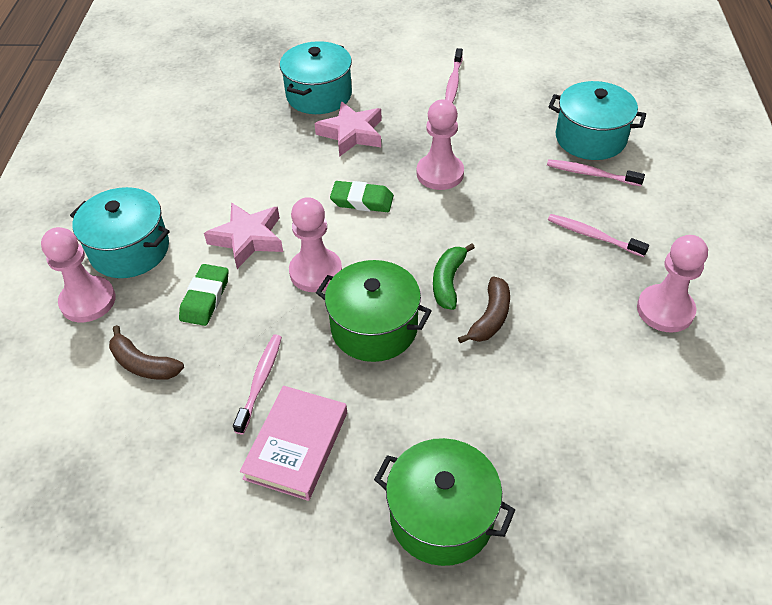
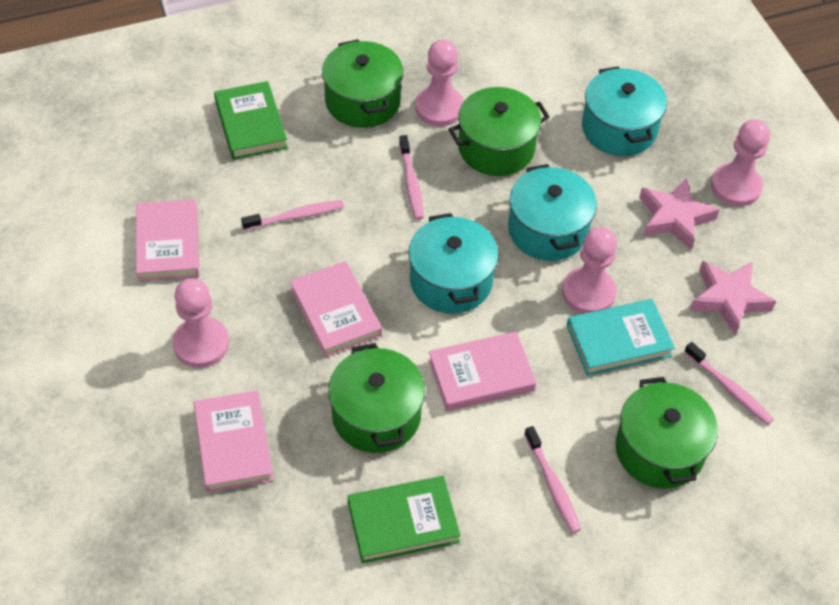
brown banana: [109,325,184,380] [458,276,510,343] = 2 -> none = 0
green banana: [433,243,475,310] = 1 -> none = 0
green book: none = 0 -> [214,81,288,160] [348,476,461,563] = 2
green eraser: [179,264,229,326] [330,181,394,212] = 2 -> none = 0
green pot: [316,260,431,362] [374,438,515,566] = 2 -> [322,39,403,128] [328,343,425,453] [449,87,550,176] [615,377,718,489] = 4
pink book: [240,386,347,501] = 1 -> [136,199,199,282] [193,390,273,493] [290,261,382,358] [428,331,536,411] = 4
turquoise book: none = 0 -> [566,299,675,376] = 1

